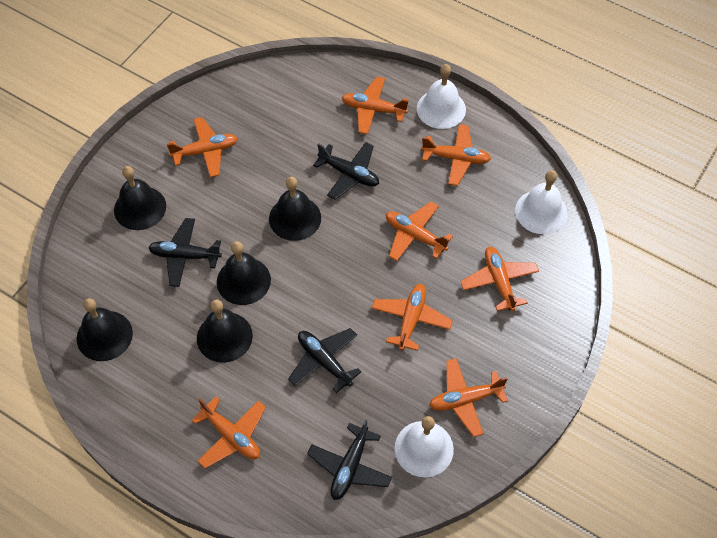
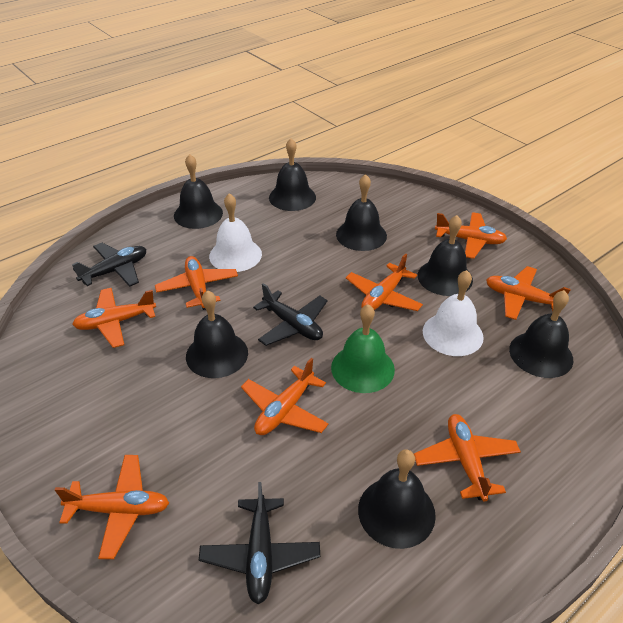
black bell: [77,298,133,361] [114,166,166,230] [197,299,253,363] [217,241,271,305] [269,177,321,241] = 5 -> [174,154,223,229] [186,290,248,378] [269,138,316,211] [336,174,387,251] [358,450,436,549] [418,215,473,296] [509,290,573,378] = 7
black plane: [148,218,222,287] [288,328,361,393] [307,419,392,500] [313,142,379,200] = 4 -> [72,243,146,287] [199,482,320,604] [253,283,328,346] = 3
green bell: none = 0 -> [331,304,395,393] = 1
white bell: [395,416,454,477] [417,64,466,129] [515,170,567,234] = 3 -> [209,193,262,272] [423,270,484,356] = 2

